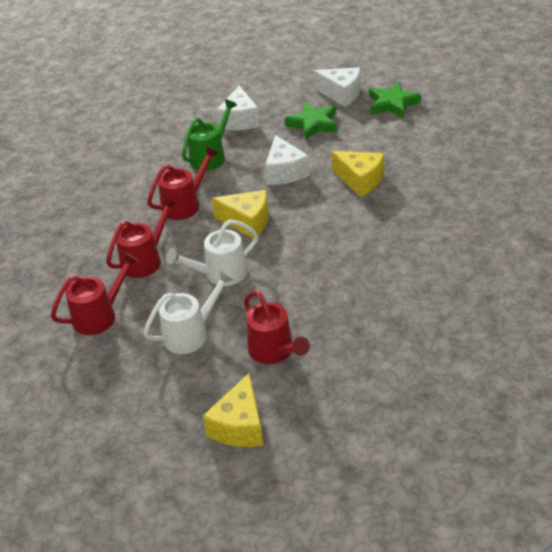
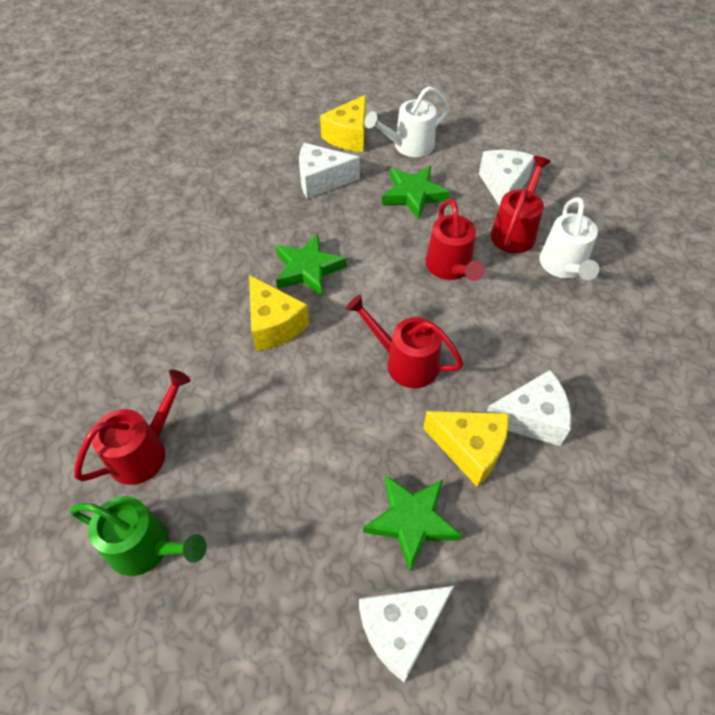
green star: [285,102,337,141] [369,82,421,119] = 2 -> [276,233,347,297] [363,475,462,571] [382,166,450,220] = 3
white cheese: [217,85,260,130] [265,135,310,185] [313,67,360,107] = 3 -> [299,143,360,199] [359,586,454,682] [479,150,534,206] [486,370,571,446] = 4

